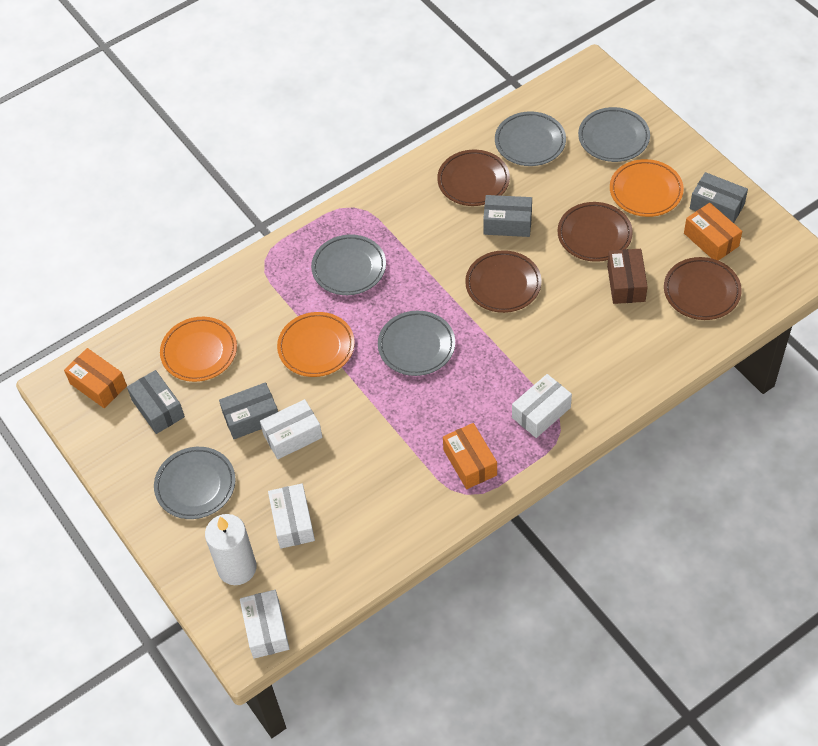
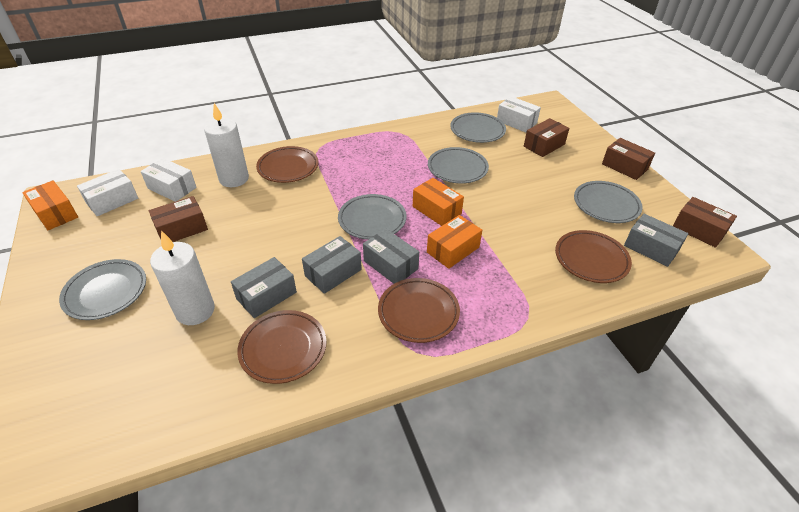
brown box: [607,249,648,304] = 1 -> [149,196,208,242] [524,118,569,157] [602,138,655,180] [673,197,737,248] = 4
orange plate: [160,317,237,382] [277,312,355,377] [610,159,684,217] = 3 -> none = 0
white box: [240,590,290,659] [260,399,323,459] [268,484,315,549] [512,374,572,438] = 4 -> [77,169,138,216] [141,158,197,202] [497,96,541,132] = 3
white candle: [205,514,257,585] = 1 -> [150,231,215,325] [204,103,249,187] = 2

